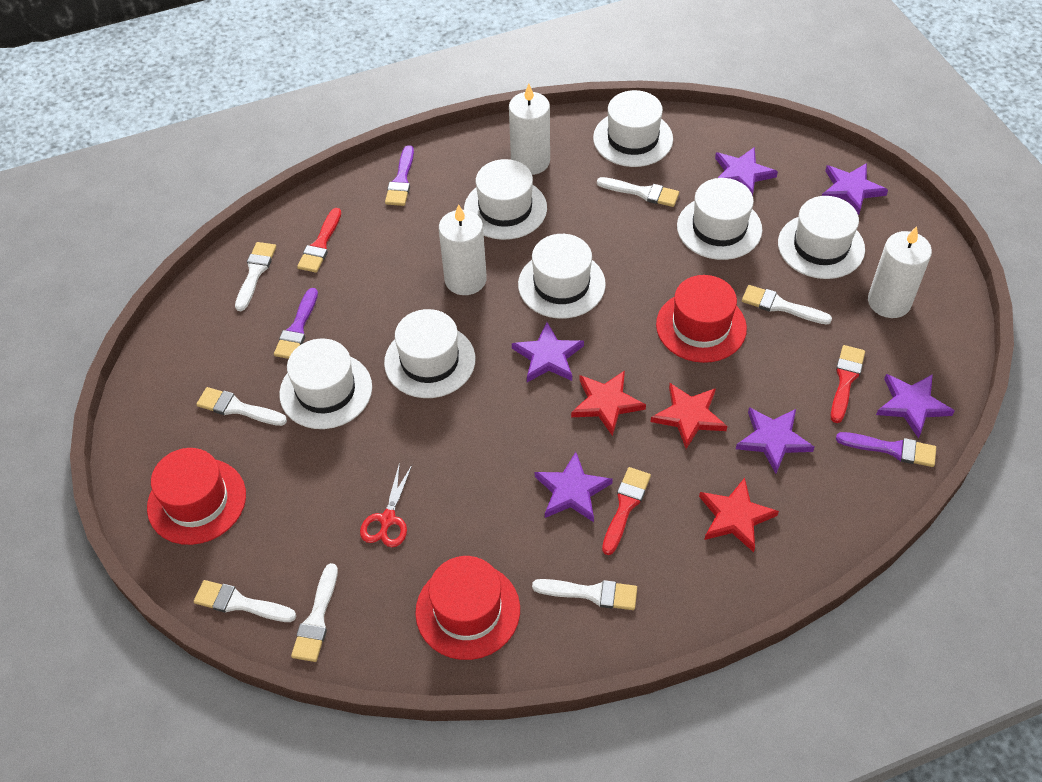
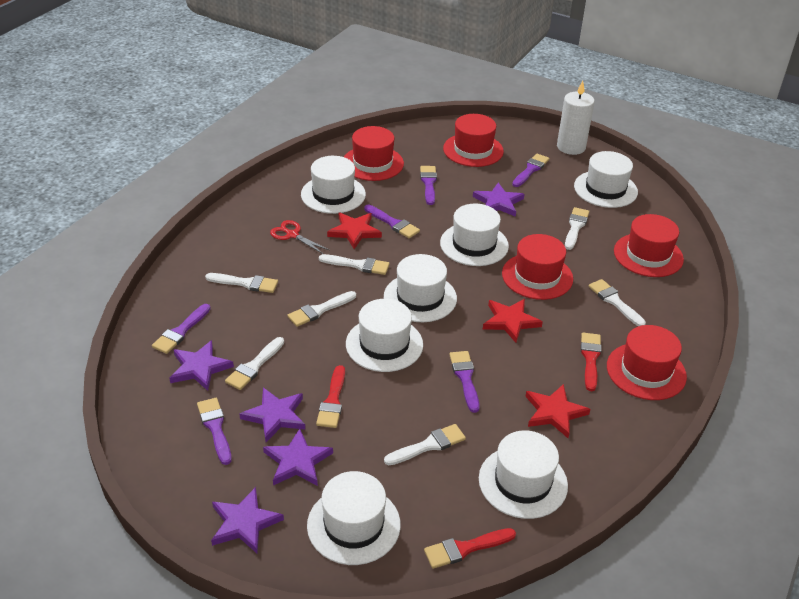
purple brush: [274,288,318,359] [385,145,414,206] [836,432,936,467] = 3 -> [152,304,211,354] [197,398,232,465] [364,205,420,238] [420,166,437,205] [449,351,480,413] [512,153,550,187] = 6
purple star: [512,322,584,382] [535,452,613,522] [715,147,778,196] [736,407,814,474] [822,163,888,215] [876,374,955,439] = 6 -> [169,340,234,391] [211,487,284,553] [240,387,305,442] [263,429,333,486] [473,182,524,217] = 5
red hat: [147,448,246,545] [415,556,520,660] [656,275,747,363] = 3 -> [344,126,404,181] [443,114,504,167] [502,234,573,300] [607,325,687,400] [614,214,684,277] = 5
white candle: [439,204,487,295] [509,84,550,175] [868,226,932,318] = 3 -> [557,81,594,155] = 1

